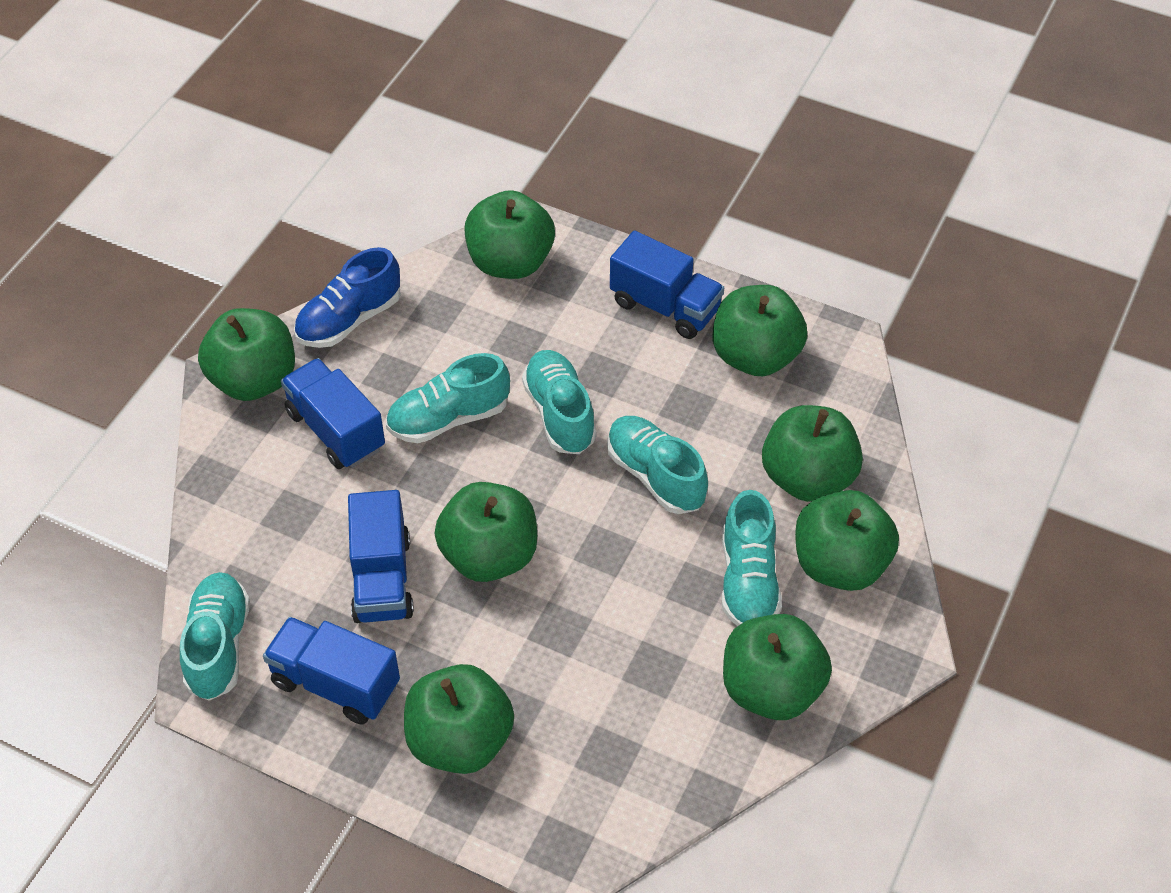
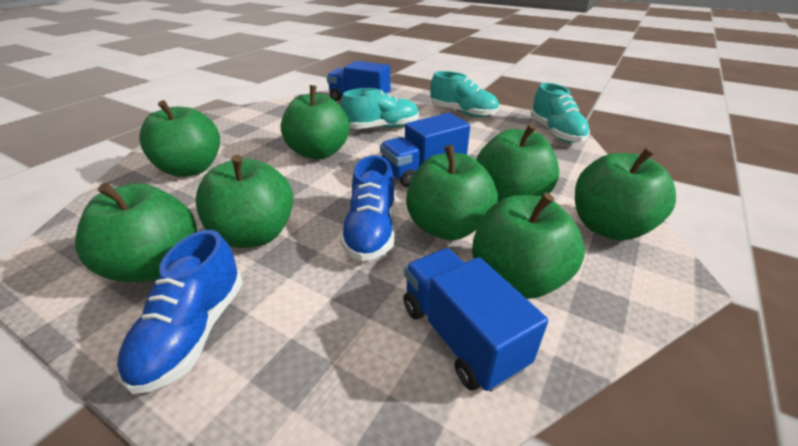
blue shoe: [294,247,401,348] = 1 -> [117,230,243,394] [340,155,395,261] = 2
blue truck: [263,617,400,725] [281,358,385,469] [348,490,414,623] [610,230,724,339] = 4 -> [327,61,390,101] [380,113,470,187] [403,248,548,392] = 3
turquoise shoe: [180,572,250,701] [386,353,510,443] [522,350,596,454] [607,416,708,514] [722,490,782,626] = 5 -> [341,88,419,129] [430,71,499,117] [530,83,590,143] = 3

